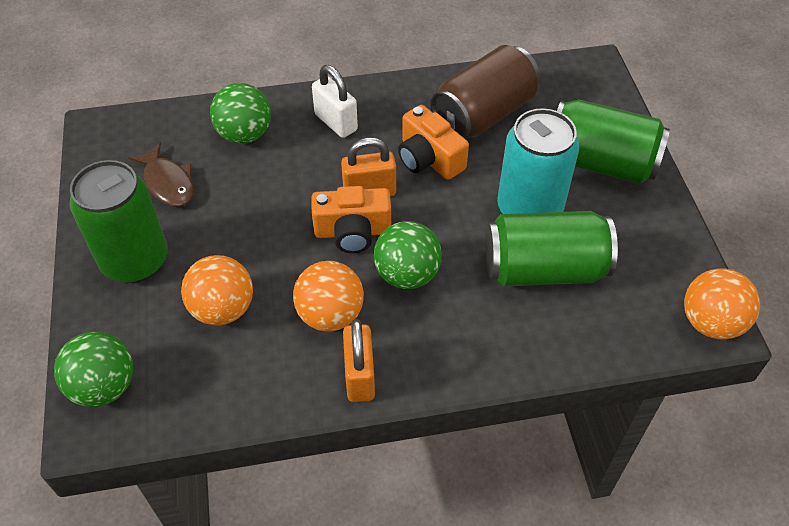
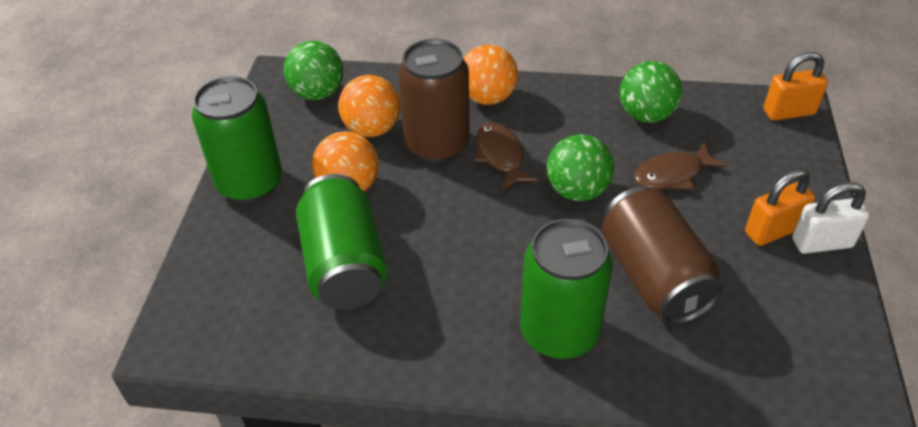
brown can: [430,45,540,138] = 1 -> [398,39,470,163] [601,187,724,324] = 2
brown fish: [128,142,194,207] = 1 -> [474,122,538,191] [633,142,727,190] = 2
orange camera: [311,186,391,253] [398,105,469,180] = 2 -> none = 0
turquoise can: [497,108,579,214] = 1 -> none = 0

